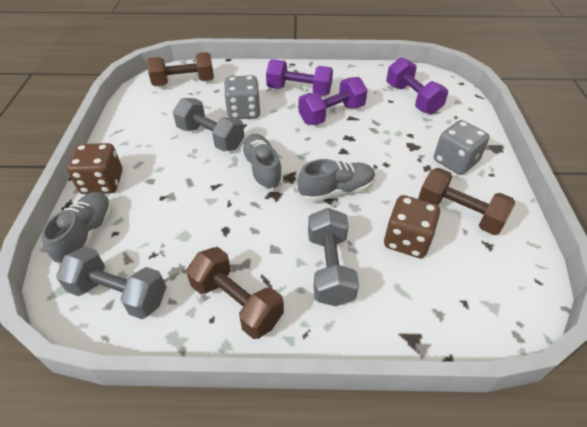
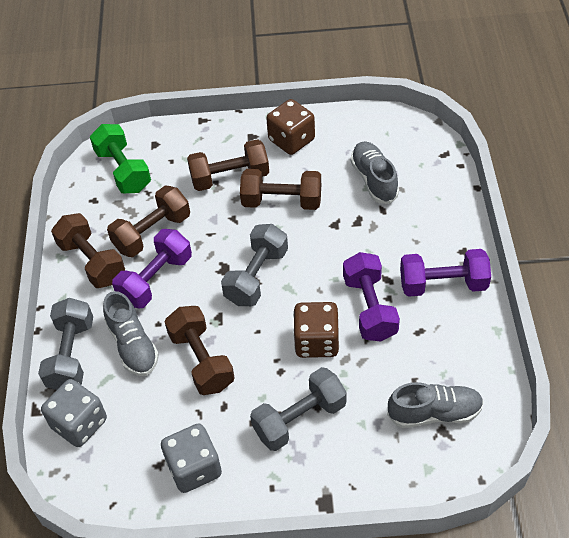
brown dumbbell: [147,52,214,86] [186,247,284,339] [418,168,515,235] = 3 -> [51,213,125,288] [107,186,190,257] [164,306,235,395] [187,139,269,191] [240,169,321,210] = 5
green dumbbell: none = 0 -> [90,124,151,193] = 1

